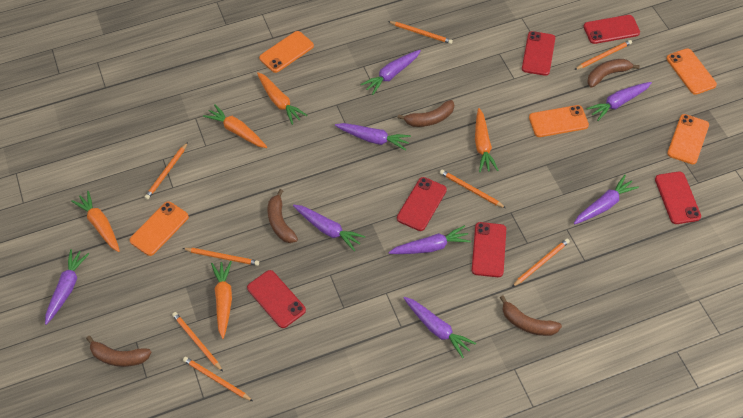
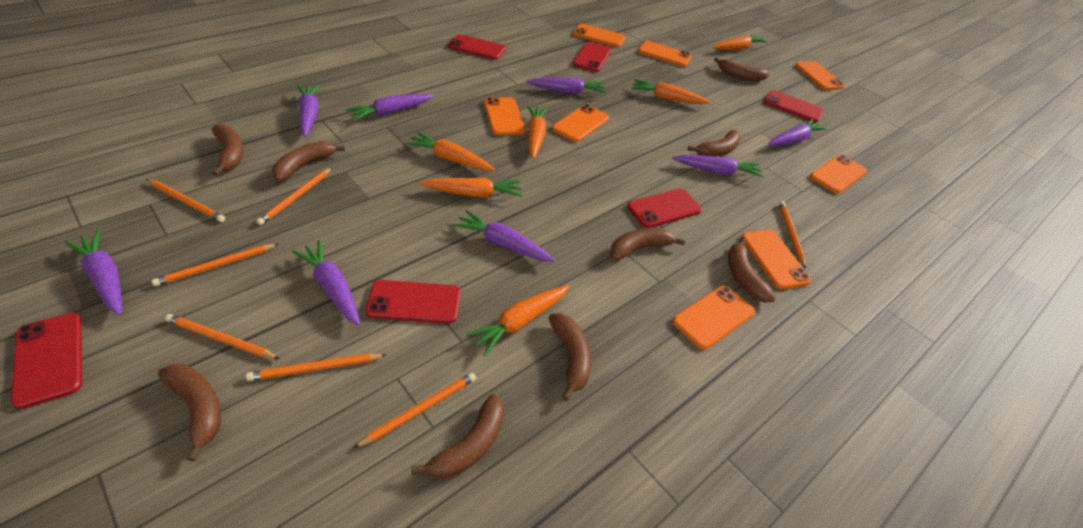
brown banana: [86,336,151,367] [268,189,298,243] [397,100,454,127] [500,295,562,336] [587,59,640,87] = 5 -> [158,364,221,462] [212,124,244,176] [272,141,345,182] [411,394,504,479] [548,313,591,401] [610,228,685,261] [688,130,741,157] [714,57,770,81] [728,238,776,302] = 9
orange carrot: [71,191,120,252] [203,104,267,148] [211,261,232,339] [257,72,307,125] [475,108,498,172] = 5 -> [405,132,495,171] [419,178,522,197] [466,285,569,356] [527,105,548,159] [631,79,710,104] [713,34,768,50] = 6
orange pencil: [144,142,188,200] [172,312,223,372] [182,248,259,266] [183,357,253,401] [388,21,453,44] [440,170,506,208] [512,239,570,287] [574,40,632,70] = 8 -> [147,179,225,222] [152,244,278,286] [165,314,280,359] [246,353,386,381] [256,167,333,225] [353,373,476,448] [779,201,806,269] = 7
orange phone: [130,201,189,256] [259,31,314,73] [529,105,589,137] [667,48,717,95] [667,114,709,164] = 5 -> [484,97,526,136] [552,104,609,142] [573,24,626,47] [638,41,692,67] [672,286,755,350] [741,230,811,289] [795,61,844,90] [810,155,867,194] = 8

